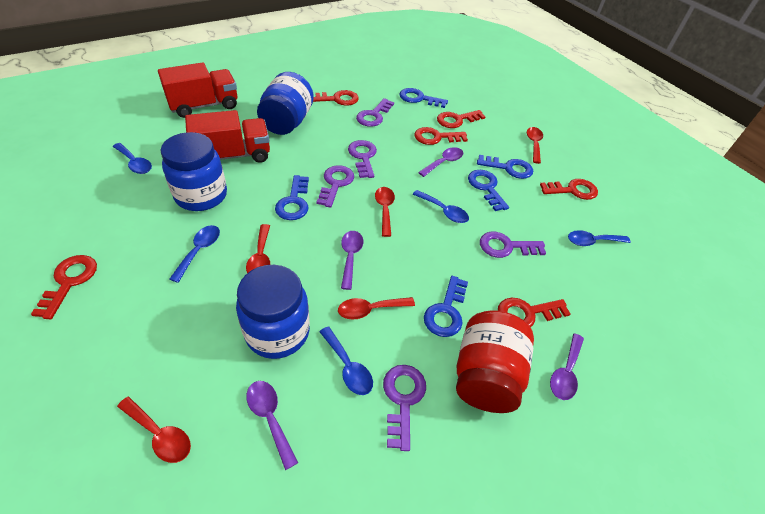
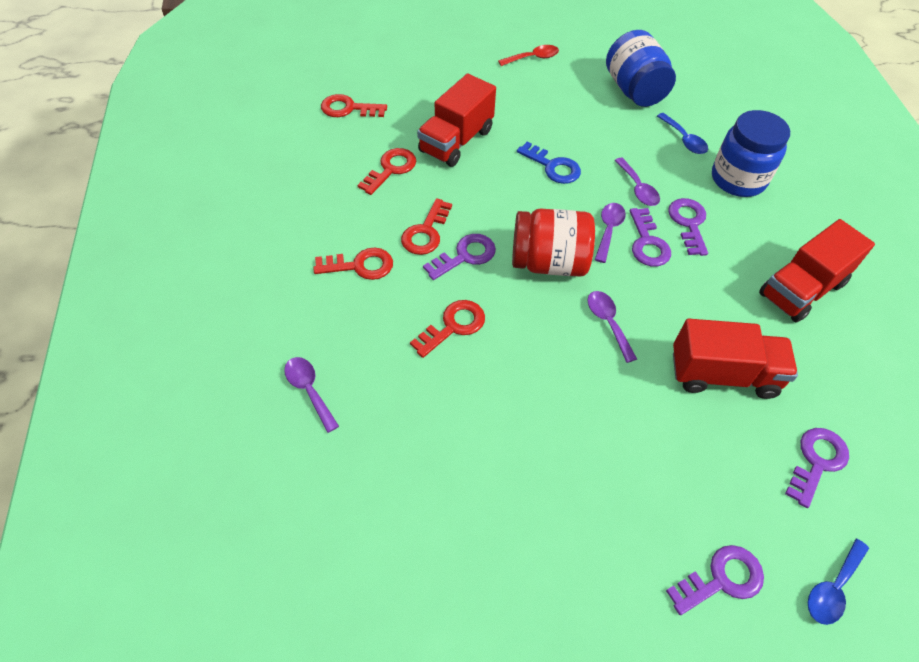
blue jar: [160,132,227,211] [236,265,310,359] [257,72,314,135] = 3 -> [606,30,676,107] [712,110,790,197] = 2
blue key: [275,175,309,220] [400,88,448,108] [424,276,468,337] [468,170,509,211] [477,155,533,179] = 5 -> [517,141,581,184] = 1
blue spoon: [112,143,152,174] [169,225,220,283] [319,326,373,395] [413,190,469,223] [568,230,631,246] = 5 -> [657,113,708,154] [808,539,869,625] = 2
red key: [31,255,97,319] [313,90,359,106] [414,127,468,145] [437,110,486,128] [498,298,571,327] [540,179,598,200] = 6 -> [313,248,393,280] [321,94,387,117] [358,148,416,195] [401,198,452,255] [410,300,485,358] = 5
red spoon: [117,396,191,463] [246,224,270,273] [338,297,415,319] [375,187,395,237] [527,127,543,164] = 5 -> [498,45,559,66] = 1
red truck: [158,62,237,118] [185,110,270,163] = 2 -> [417,74,496,167] [673,319,798,399] [759,219,875,323] = 3

